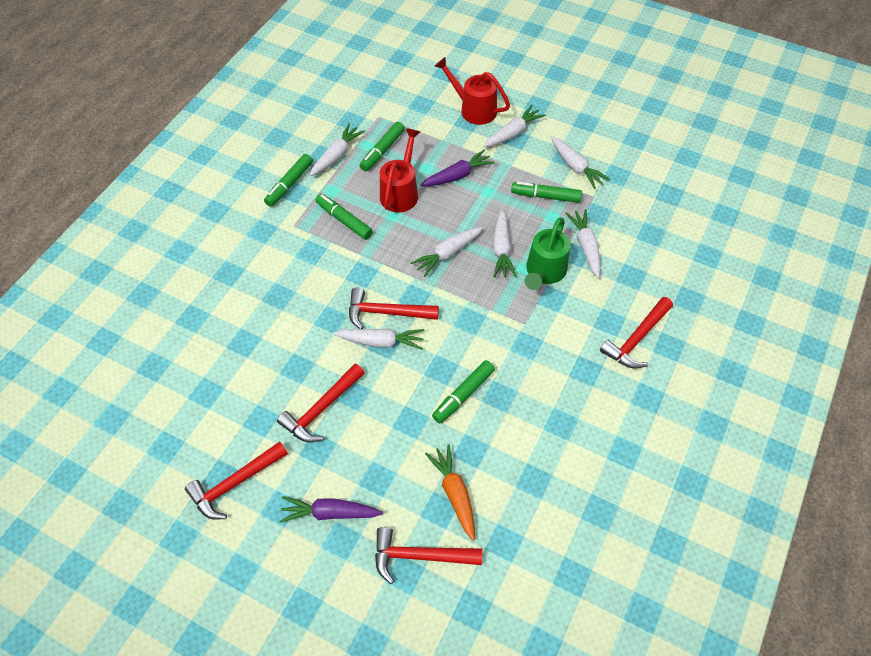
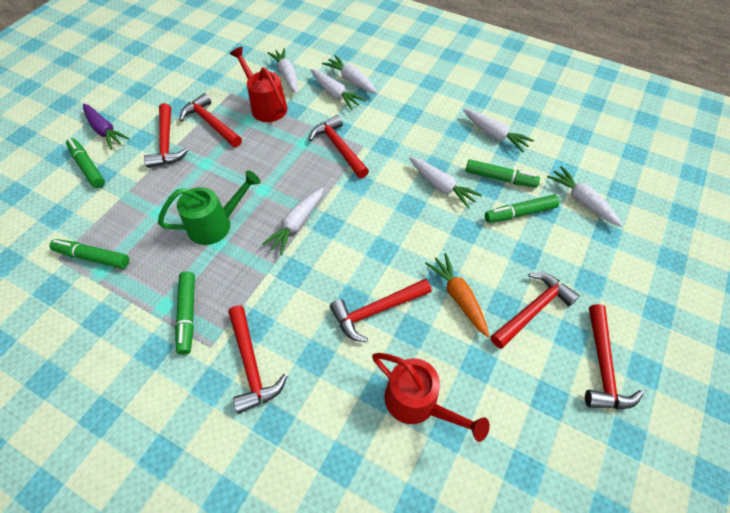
purple carrot: [279,496,383,523] [421,150,495,186] = 2 -> [83,104,130,150] = 1
red hammer: [185,441,288,520] [277,364,365,442] [349,287,439,329] [375,527,482,584] [600,297,673,368] = 5 -> [144,103,188,168] [180,93,242,147] [228,306,287,414] [309,115,369,178] [330,279,432,343] [491,272,580,349] [585,304,644,409] = 7

